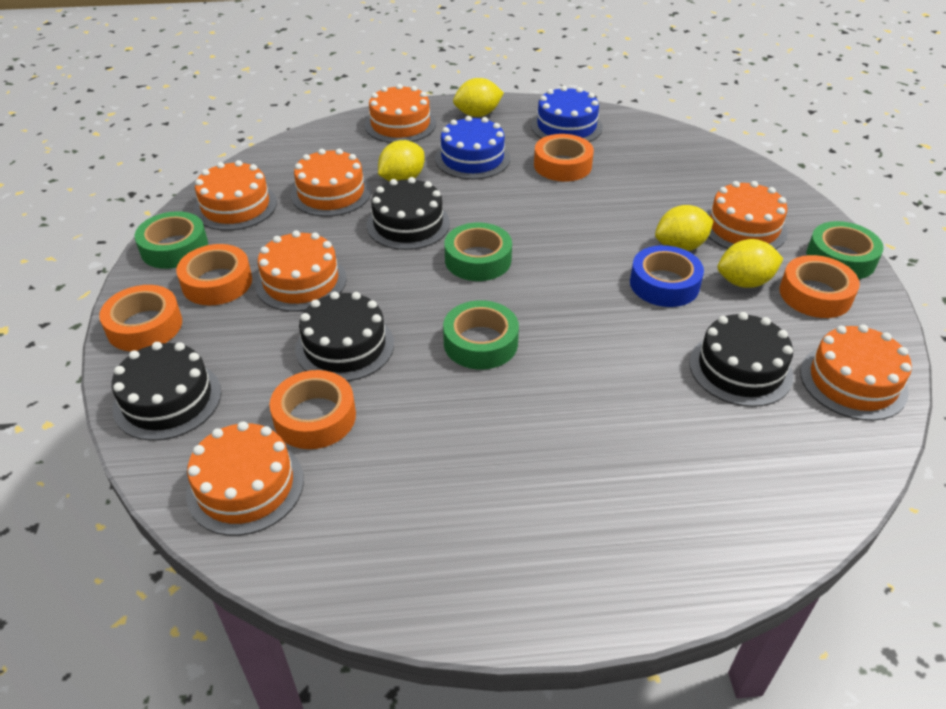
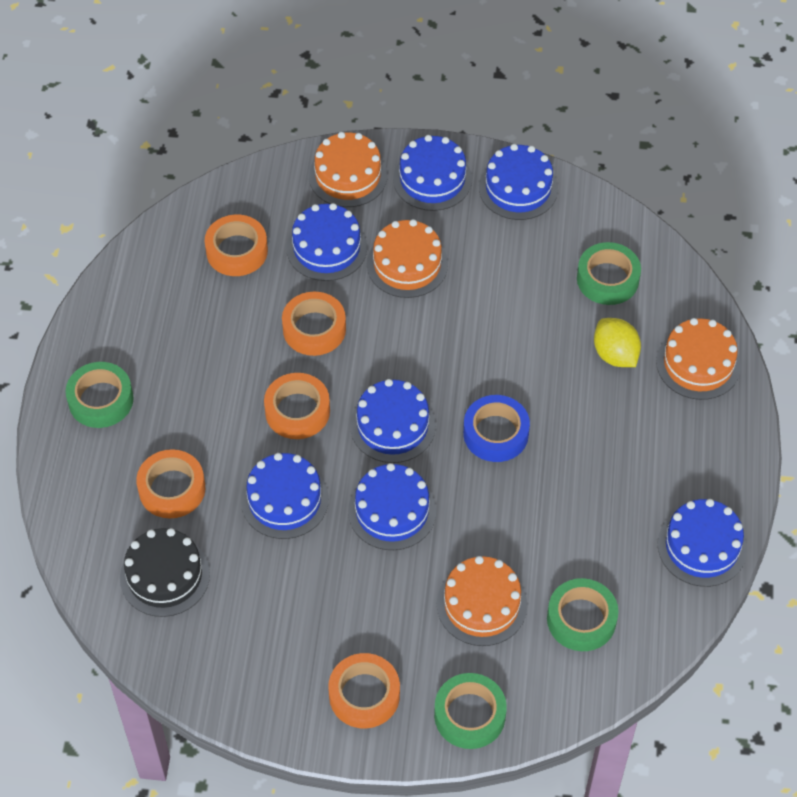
black cake: [112,342,221,441] [295,291,394,381] [367,177,450,250] [689,312,793,407] = 4 -> [120,528,210,617] = 1
blue cake: [435,116,510,179] [531,86,603,142] = 2 -> [241,453,329,539] [286,203,367,281] [348,463,436,550] [350,379,436,463] [393,135,472,211] [479,144,558,220] [657,499,747,587] = 7
orange cake: [186,421,304,536] [194,160,277,231] [255,230,347,312] [291,149,371,217] [365,84,436,143] [706,181,788,250] [800,324,912,421] = 7 -> [309,132,388,207] [367,219,448,298] [437,556,527,646] [656,318,741,400] = 4
yellow lemon: [378,140,425,182] [453,78,504,117] [655,205,713,251] [717,239,783,288] = 4 -> [594,318,641,367] = 1

